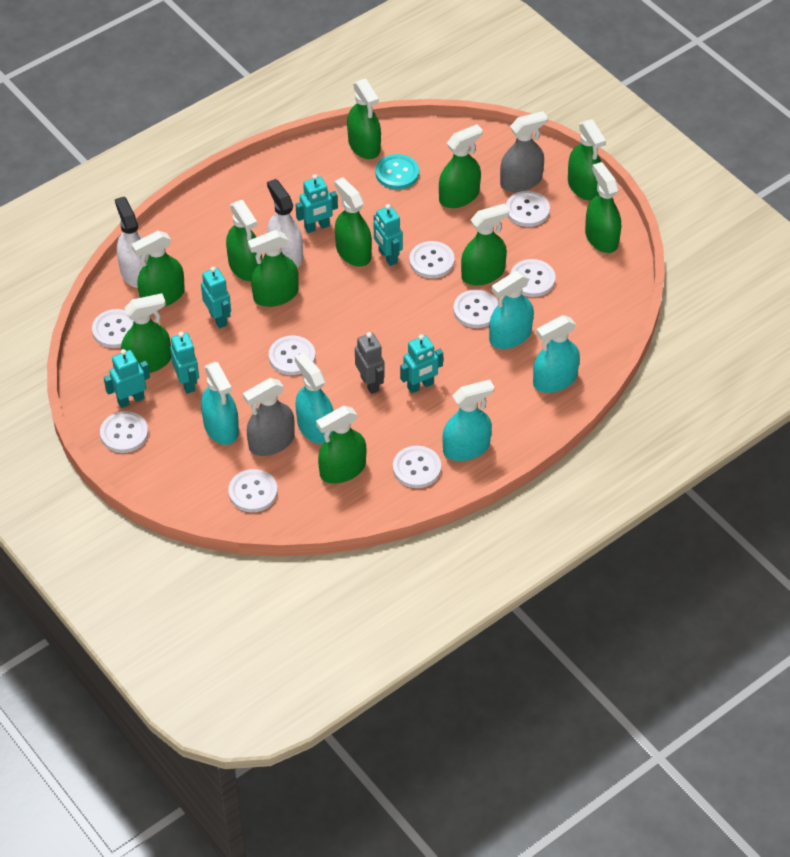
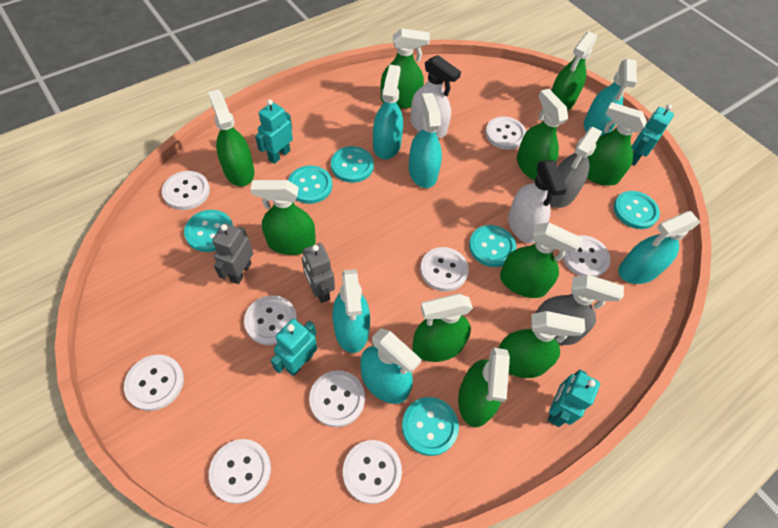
green spray bottle: [121,293,171,373] [131,231,185,307] [226,200,262,281] [248,230,299,307] [316,406,366,484] [334,177,372,267] [347,78,381,159] [439,124,483,208] [461,203,509,285] [568,119,606,200] [585,162,621,253] = 11 -> [208,90,254,187] [250,180,316,255] [381,28,430,109] [412,293,473,362] [458,348,510,427] [498,311,585,378] [500,222,583,298] [517,89,568,180] [551,32,597,111] [587,102,647,186] = 10
grey robot: [355,332,384,394] = 1 -> [212,223,253,284] [302,243,335,303] = 2
turquoise button: [376,154,419,189] = 1 -> [184,210,233,252] [288,166,332,204] [331,146,374,183] [402,397,459,456] [469,225,516,267] [613,191,660,229] = 6
turquoise robot: [104,349,150,408] [170,332,199,394] [201,267,231,328] [296,174,338,233] [374,204,403,266] [400,334,443,393] = 6 -> [255,99,293,164] [271,319,317,376] [548,369,600,427] [631,104,674,166] = 4
turquoise spray bottle: [201,362,239,445] [295,352,333,444] [442,380,494,461] [489,271,534,349] [533,315,580,393] = 5 -> [333,269,370,353] [361,328,422,404] [373,65,403,159] [409,93,442,188] [584,59,637,136] [618,211,701,284] = 6

